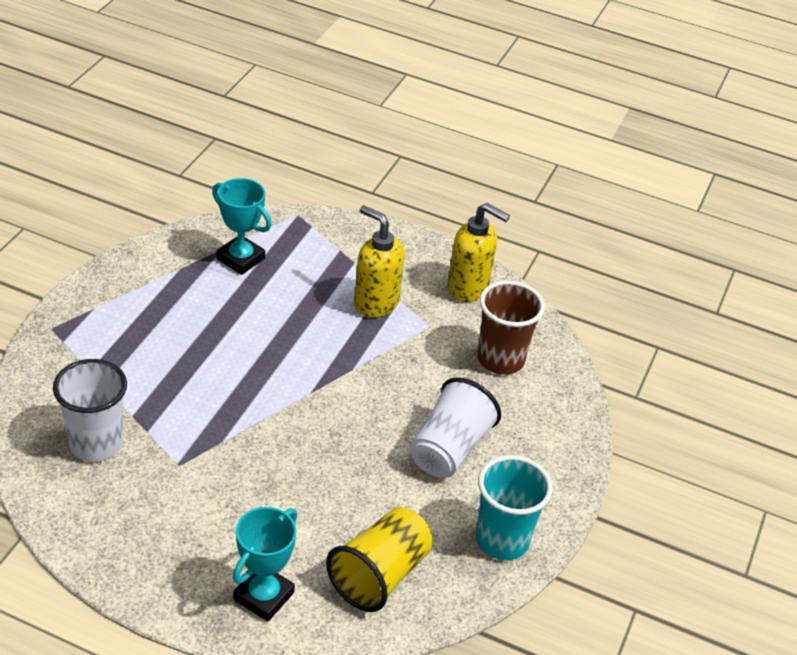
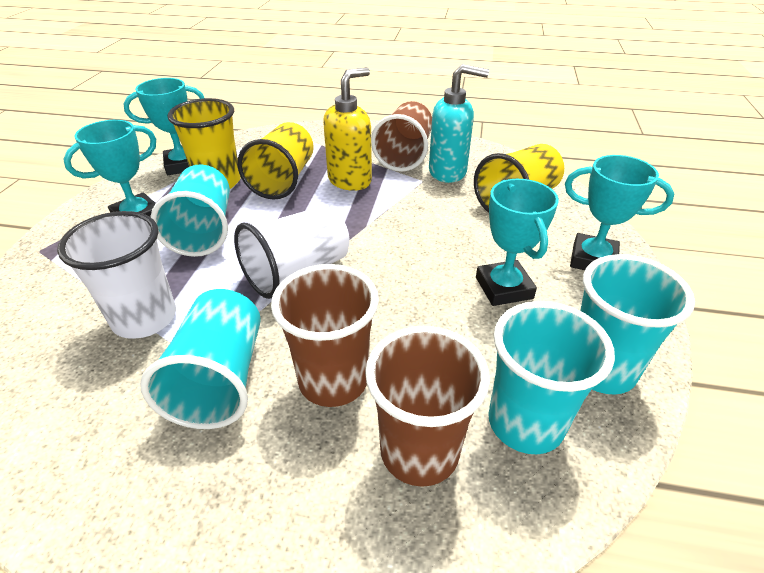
brown cup: [477,281,545,375] = 1 -> [271,264,379,407] [365,326,490,487] [371,101,432,172] = 3
turquoise cup: [476,455,553,560] = 1 -> [140,289,261,429] [150,164,230,257] [488,301,615,454] [580,254,695,395] = 4
turquoise soap dispenser: none = 0 -> [429,64,489,183] = 1
turquoise trophy: [212,178,271,275] [233,507,297,622] = 2 -> [63,120,156,217] [123,78,204,175] [476,179,559,306] [565,155,674,270] = 4
yellow cup: [326,507,433,612] = 1 -> [167,98,241,189] [237,122,314,200] [474,144,564,213] = 3
yellow soap dispenser: [354,205,405,318] [448,203,510,302] = 2 -> [323,67,372,191] = 1

